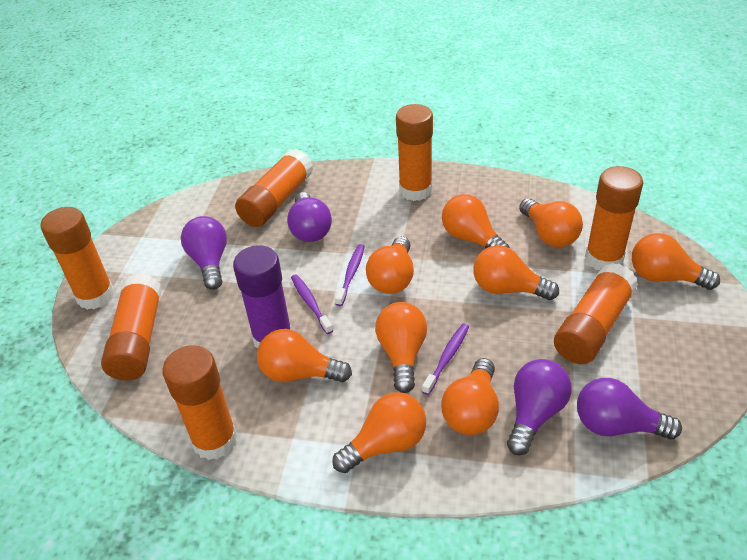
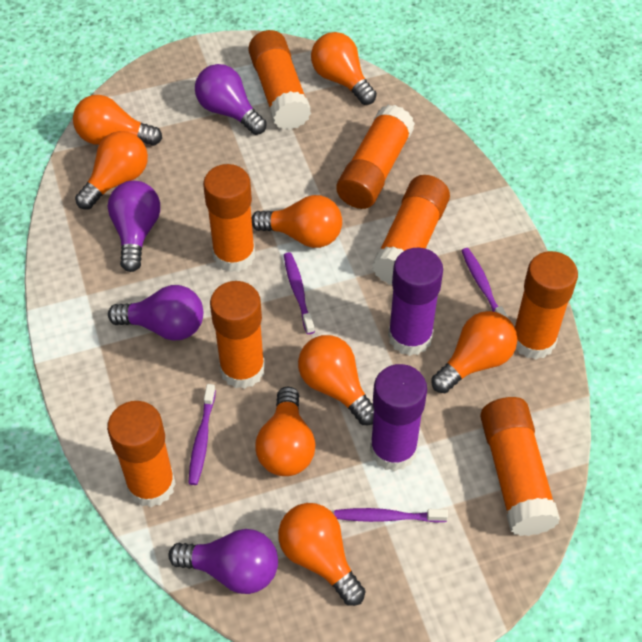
orange glue stick: [40,207,114,310] [101,273,162,381] [162,345,238,460] [235,149,313,227] [396,104,433,201] [554,263,638,364] [585,166,643,270] = 7 -> [107,401,176,507] [203,164,255,272] [210,281,265,389] [248,30,311,130] [336,105,415,209] [372,175,450,285] [480,397,560,536] [514,251,578,359] = 8
orange light bulb: [257,329,352,382] [332,392,426,473] [366,236,414,294] [375,302,427,393] [441,358,499,435] [442,194,510,248] [473,245,559,300] [519,198,583,247] [632,233,720,290] = 9 -> [73,95,162,146] [75,131,148,209] [251,195,342,248] [255,387,315,476] [278,503,365,606] [298,335,374,425] [311,32,377,105] [431,311,517,393] = 8
purple glue stick: [233,245,292,348] = 1 -> [370,364,427,471] [388,248,443,356] = 2
purple toothbrush: [291,274,333,334] [335,244,365,306] [422,324,469,395] = 3 -> [188,384,216,485] [284,252,315,334] [334,508,448,523] [461,248,509,319] = 4

